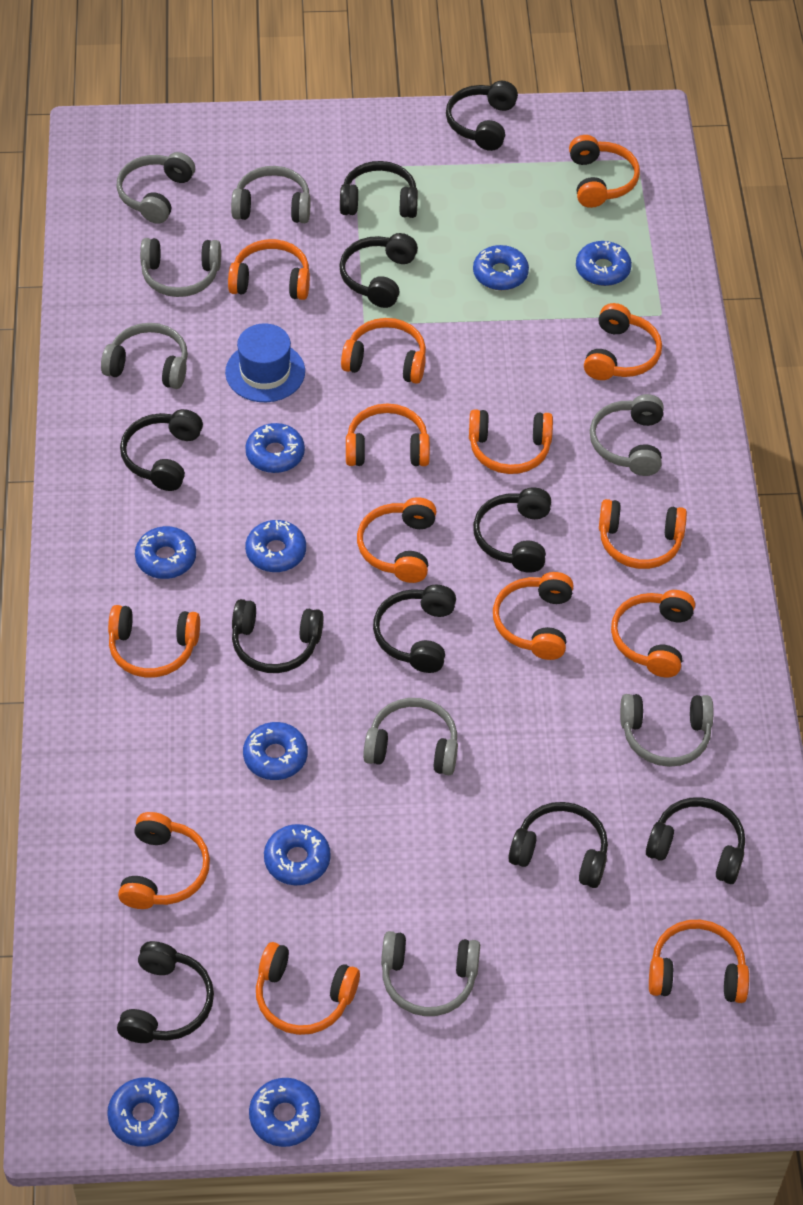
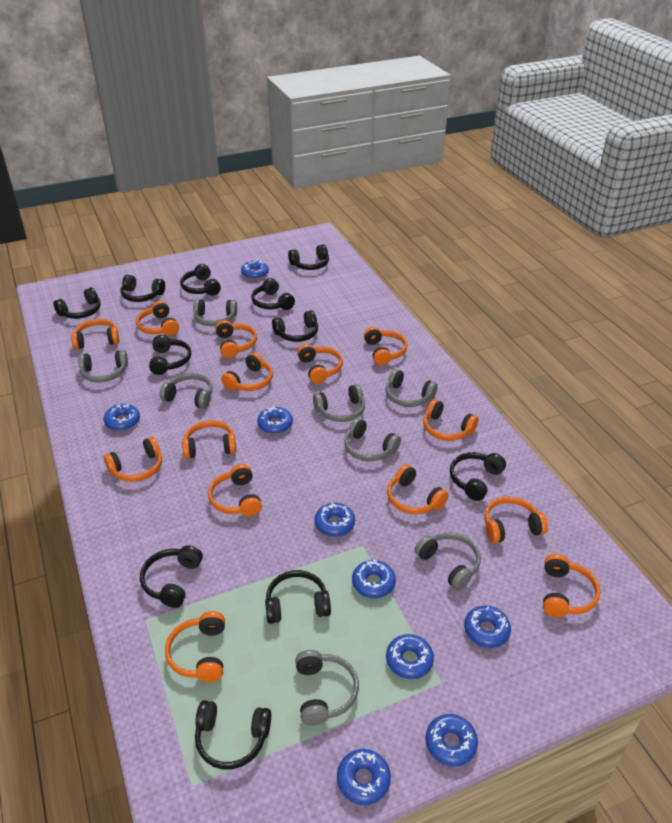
black headphones: [117,941,214,1043] [120,409,203,491] [232,599,323,673] [339,233,418,308] [340,161,418,218] [373,585,456,673] [446,81,518,151] [473,488,551,573] [508,802,608,888] [646,797,745,884] = 10 -> [53,287,101,319] [120,275,165,302] [140,545,203,608] [149,335,191,375] [180,264,221,296] [195,700,271,769] [251,278,295,310] [265,570,331,624] [272,310,318,342] [288,244,329,270] [450,452,506,501] = 11
blue hat: [225,323,305,402] = 1 -> none = 0

